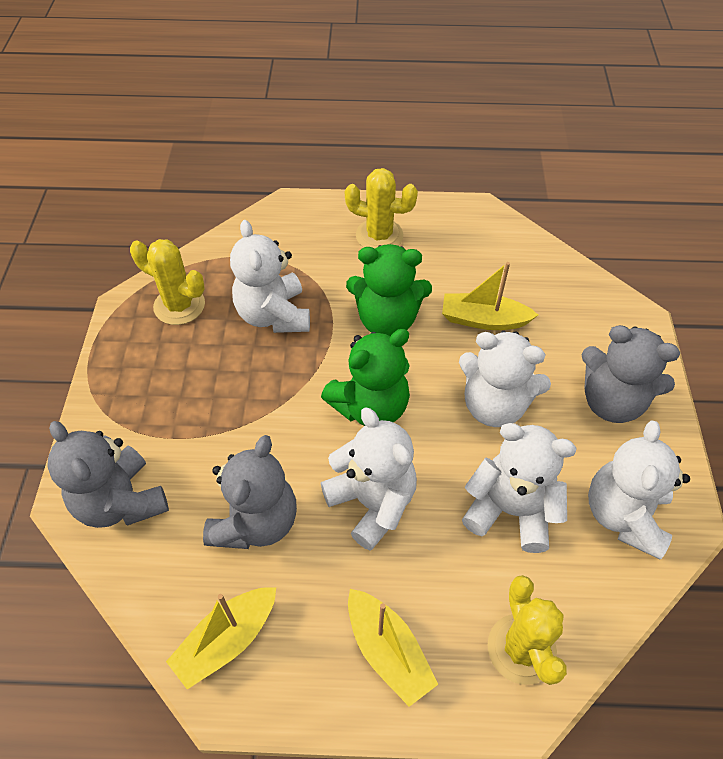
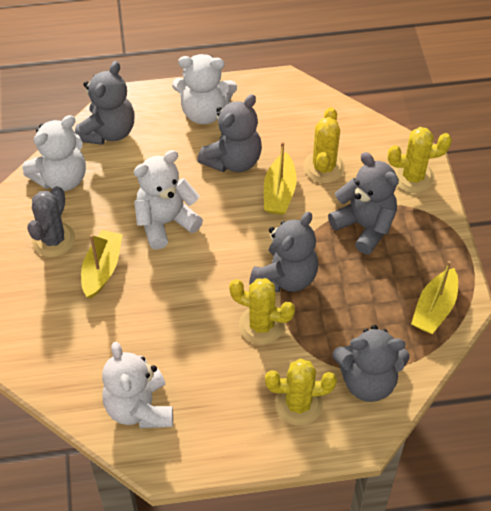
green teddy bear: [321,329,410,426] [346,244,432,336] = 2 -> none = 0
grey cactus: none = 0 -> [27,186,75,257] = 1
grey teddy bear: [47,421,169,528] [203,435,297,549] [582,325,680,423] = 3 -> [75,61,135,145] [197,94,262,172] [249,212,318,293] [328,152,399,254] [333,325,410,402] = 5
white teddy bear: [230,220,310,333] [320,408,417,551] [459,331,551,427] [462,423,577,553] [588,420,690,559] = 5 -> [22,115,86,191] [102,342,173,428] [134,150,203,250] [172,54,237,124] = 4
yellow cactus: [130,239,205,325] [345,168,418,249] [488,575,567,685] = 3 -> [229,278,295,345] [265,359,337,426] [303,107,345,183] [388,127,452,193] = 4

